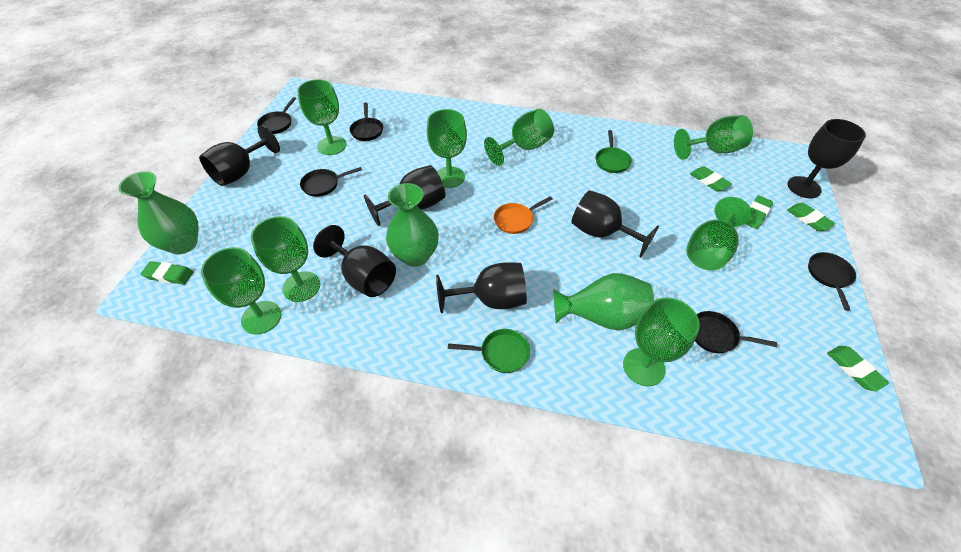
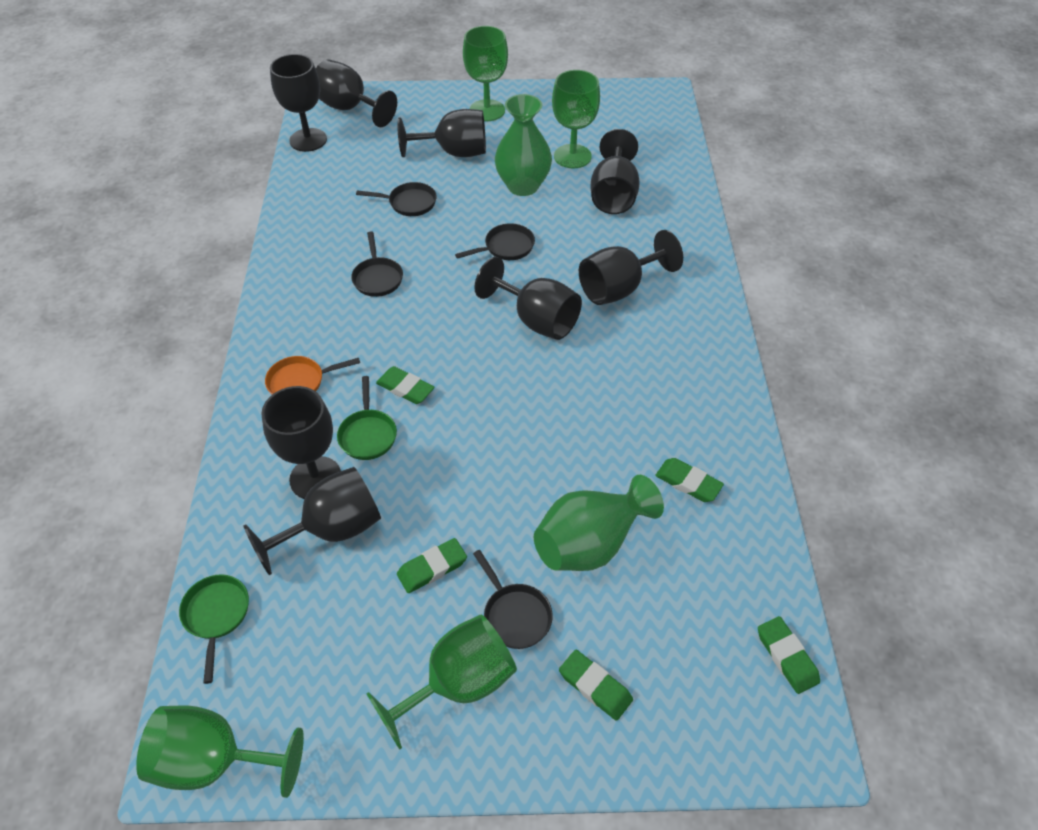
black goblet: [199,125,280,186] [313,225,396,297] [364,165,445,226] [436,262,527,313] [571,190,659,258] [787,119,866,198] = 6 -> [244,467,381,575] [261,386,341,499] [270,54,327,152] [316,59,397,127] [397,109,486,157] [474,257,582,340] [579,230,683,305] [590,129,640,214] = 8
black pan: [257,97,296,134] [300,167,362,197] [349,102,383,141] [695,311,777,353] [808,252,856,311] = 5 -> [351,231,403,297] [356,182,437,216] [455,223,535,260] [473,550,553,649] = 4
green goblet: [201,247,281,334] [251,216,320,302] [297,79,346,155] [427,109,467,188] [484,109,554,166] [623,298,700,386] [674,115,753,160] [686,197,752,270] = 8 -> [136,706,304,798] [367,614,517,750] [463,26,508,121] [552,70,600,168] = 4
green vase: [118,171,198,255] [386,183,439,267] [553,273,654,331] = 3 -> [495,94,552,196] [534,475,664,571] = 2

